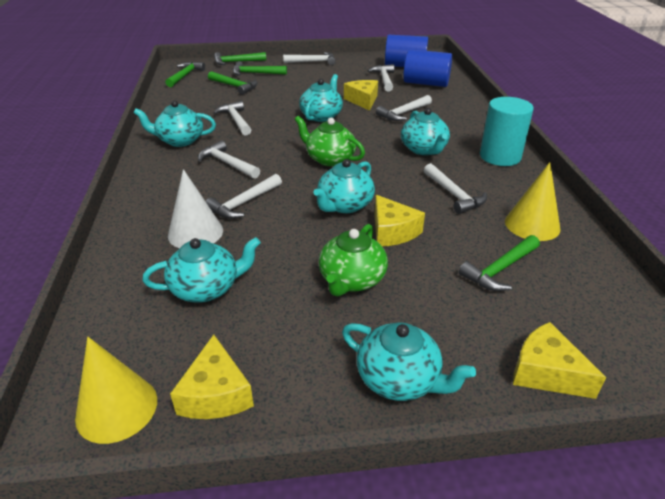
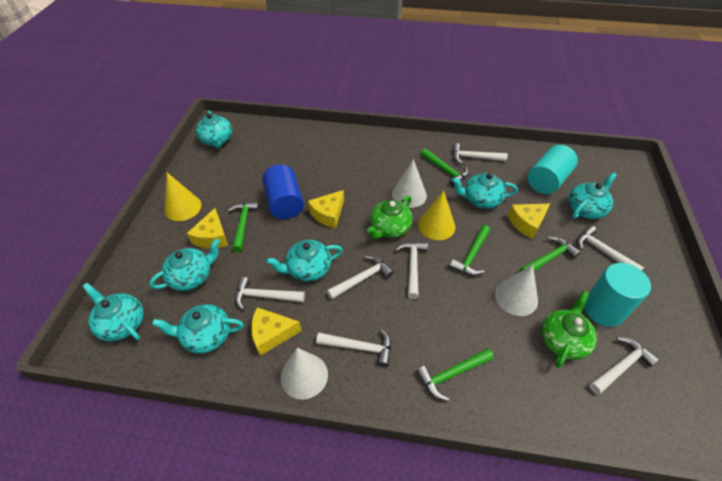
blue cylinder: [385,35,428,67] [403,49,452,87] = 2 -> [262,165,304,219] = 1
turquoise cylinder: [480,97,534,166] = 1 -> [528,145,578,194] [584,263,651,327] = 2
turquoise teapot: [134,100,216,147] [142,237,261,302] [299,74,343,122] [314,159,375,213] [342,322,476,401] [401,108,450,155] = 6 -> [82,283,144,341] [149,238,220,291] [152,304,244,354] [196,110,232,148] [266,240,343,281] [452,173,518,209] [568,172,617,219] = 7
white cone: [168,169,223,248] = 1 -> [281,348,328,400] [392,159,427,208] [495,265,538,316] = 3

